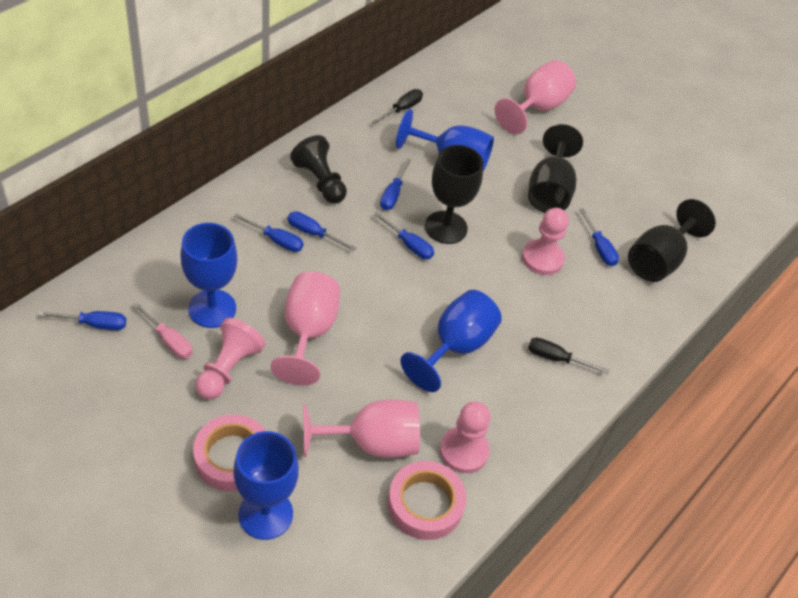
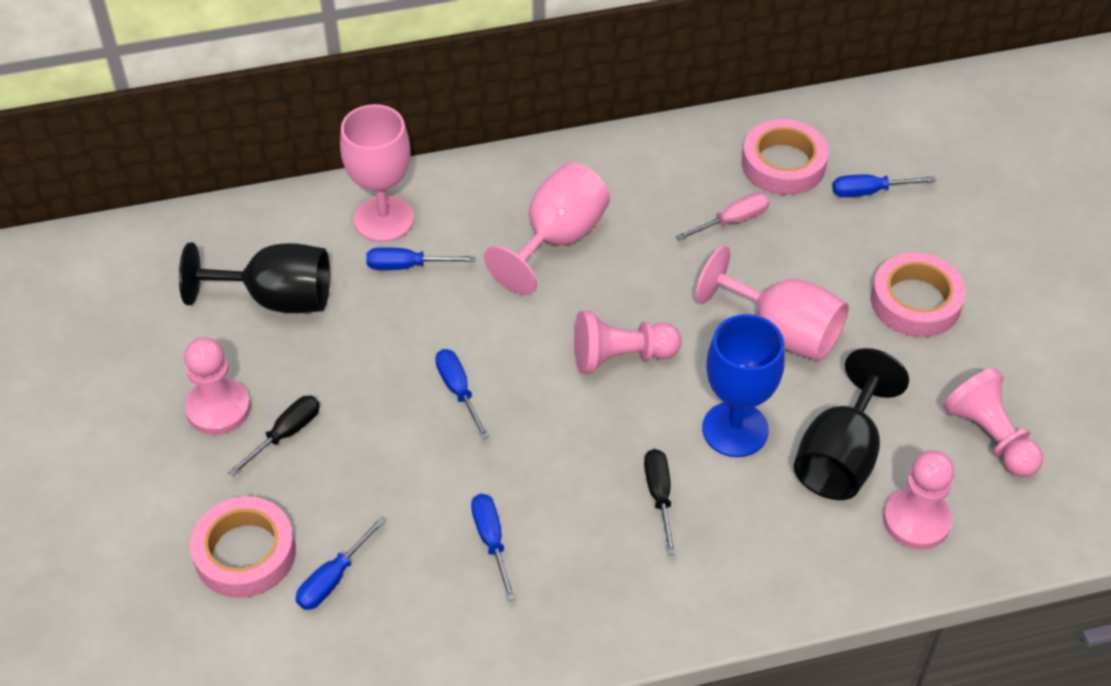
black goblet: [425,145,483,244] [528,124,583,213] [628,199,716,282] = 3 -> [179,242,330,313] [794,348,909,500] = 2
black pawn: [290,135,347,204] = 1 -> none = 0
blue goblet: [181,223,237,328] [233,431,299,540] [396,109,494,172] [400,290,502,392] = 4 -> [702,314,785,457] = 1
blue screwdriver: [38,311,126,331] [234,213,304,252] [288,211,356,251] [373,212,434,259] [380,159,411,210] [579,209,619,266] = 6 -> [296,517,386,610] [366,247,475,270] [435,349,489,439] [471,494,516,601] [833,175,936,197] = 5
pink pawn: [195,318,266,399] [440,402,490,473] [522,208,569,275] = 3 -> [184,337,251,435] [574,311,682,374] [883,450,954,549] [943,368,1043,477] = 4
pink tape: [193,414,266,491] [388,461,466,540] = 2 -> [190,496,296,598] [742,119,829,195] [871,253,966,337] = 3

